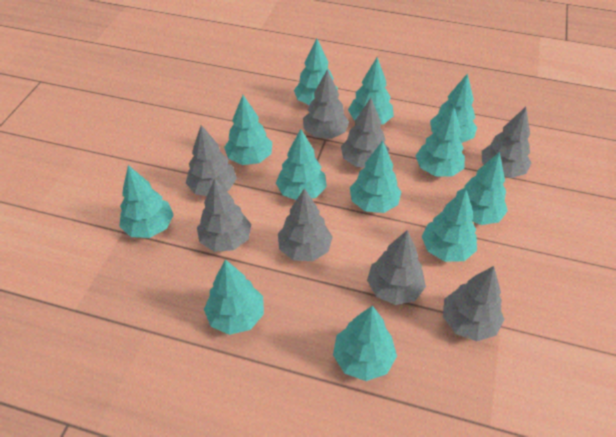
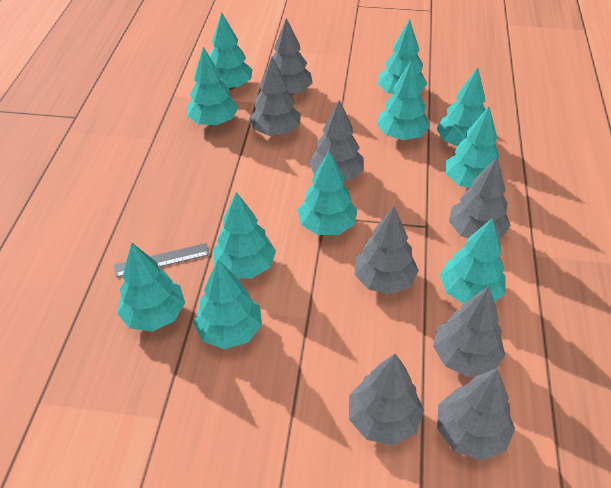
grey ruler: none = 0 -> [114,243,210,277] = 1
turquoise tree: [119,165,174,238] [204,259,264,335] [224,95,272,165] [276,129,327,200] [294,39,338,105] [333,306,397,381] [348,58,394,125] [350,141,401,213] [415,106,465,177] [422,189,477,262] [430,74,477,143] [456,152,508,225] = 12 -> [117,243,185,332] [187,47,238,126] [194,259,262,349] [210,12,253,90] [214,192,276,279] [298,151,357,235] [377,60,430,140] [378,19,427,94] [437,67,486,147] [440,218,506,304] [446,107,502,188] = 11

